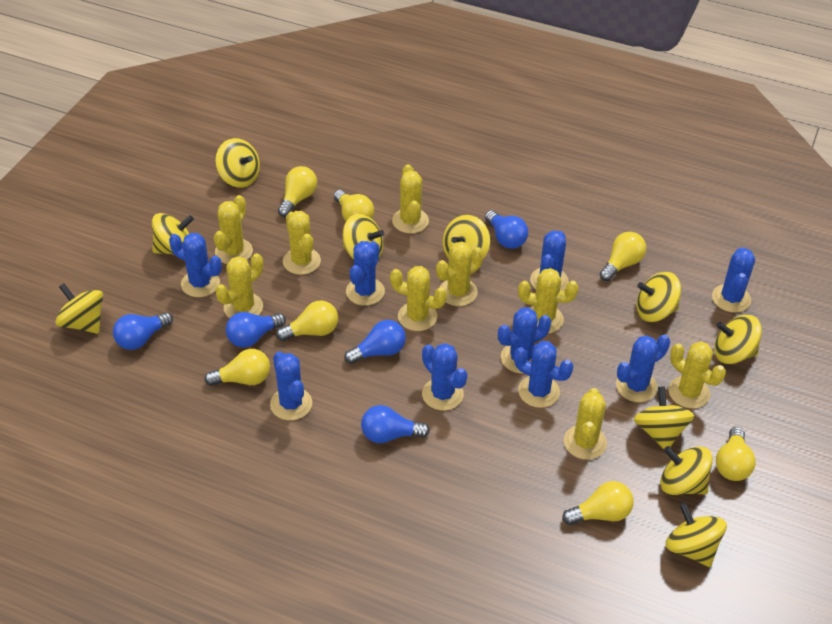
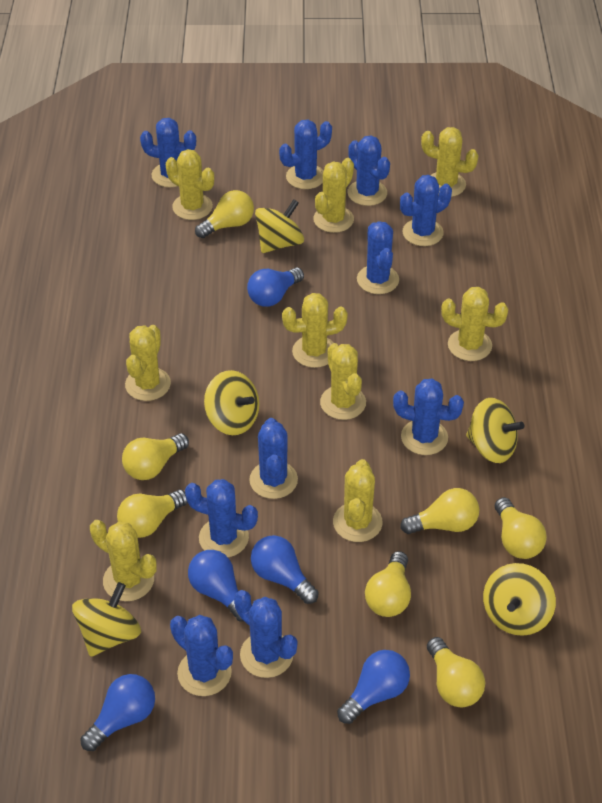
blue cactus: [169,233,222,297] [270,351,312,420] [346,241,385,306] [422,343,467,411] [498,307,551,374] [514,341,573,408] [530,231,569,291] [616,335,670,402] [712,247,755,313] = 9 -> [140,118,196,187] [170,615,233,696] [185,479,258,557] [234,590,297,678] [249,418,298,499] [279,120,332,189] [348,135,390,206] [357,221,399,294] [393,379,464,455] [400,175,452,246] = 10
yellow spinning top: [55,283,103,334] [152,213,194,255] [215,138,260,188] [343,214,384,260] [443,215,490,259] [634,386,694,449] [636,272,681,322] [660,446,713,495] [666,503,727,567] [714,315,762,364] = 10 -> [72,582,141,657] [204,370,259,435] [255,199,304,253] [466,398,524,463] [483,563,556,636] = 5

